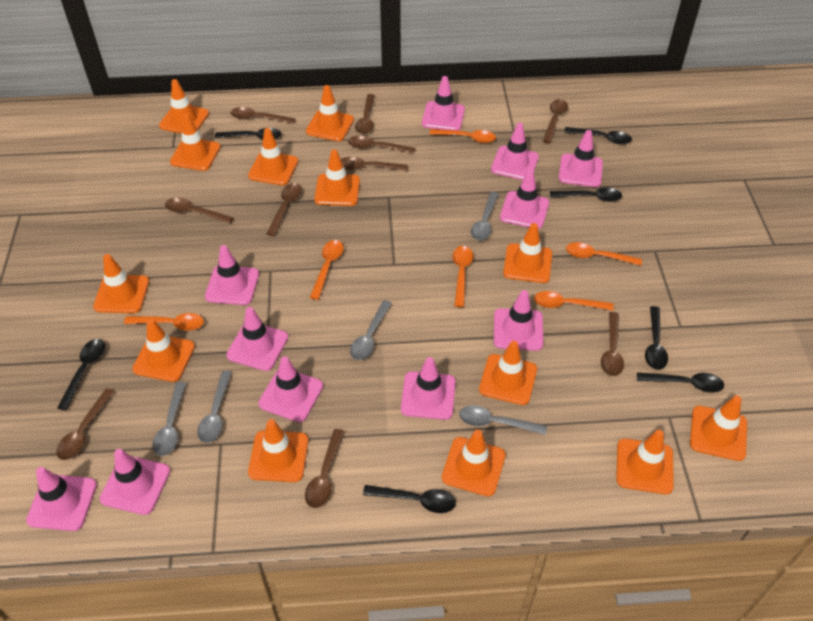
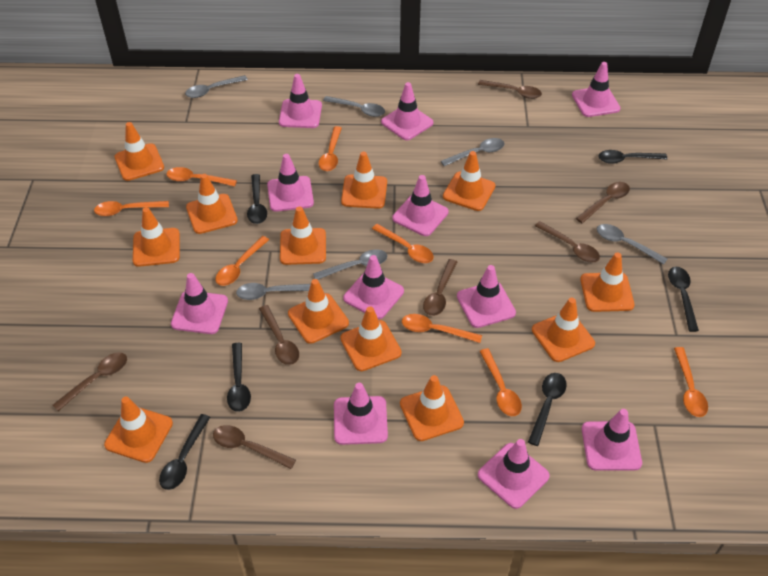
black spoon: [57,339,105,410] [215,128,281,140] [363,485,456,513] [550,187,622,202] [564,127,632,144] [637,372,724,393] [645,306,668,370] = 7 -> [159,414,210,490] [227,343,251,412] [247,174,267,224] [528,373,567,446] [598,150,668,164] [668,267,699,332] = 6
brown spoon: [56,388,115,460] [165,198,233,224] [231,107,295,124] [267,183,302,236] [305,429,345,508] [341,157,408,171] [348,136,415,154] [355,94,375,134] [543,99,568,143] [601,312,624,376] = 10 -> [53,352,127,411] [213,425,296,469] [259,305,299,365] [423,259,457,316] [478,80,542,99] [535,221,600,263] [576,182,630,223] = 7
grey spoon: [153,382,186,456] [197,371,232,443] [350,300,392,360] [459,405,547,435] [471,192,499,240] = 5 -> [185,75,248,98] [236,283,311,300] [313,249,388,280] [323,96,385,117] [441,138,504,166] [597,224,667,264] = 6
orange spoon: [124,313,204,331] [310,240,344,300] [429,129,496,143] [452,246,473,307] [534,291,614,311] [566,242,642,266] = 6 -> [94,201,169,216] [166,167,237,187] [215,236,269,286] [319,126,342,171] [372,224,434,263] [402,314,482,343] [479,348,522,416] [674,347,708,417] = 8
orange traffic cone: [93,254,149,313] [132,319,195,382] [159,79,209,134] [170,114,221,171] [248,128,298,185] [248,419,308,482] [306,85,354,141] [314,149,360,206] [442,430,506,496] [479,341,537,405] [503,223,552,283] [616,429,674,494] [690,396,747,461] = 13 -> [104,397,173,463] [114,122,164,181] [133,207,180,267] [186,174,238,234] [280,206,326,265] [288,279,349,344] [340,307,402,371] [341,152,387,209] [400,375,464,441] [443,151,495,211] [532,298,595,362] [580,253,635,312] = 12

